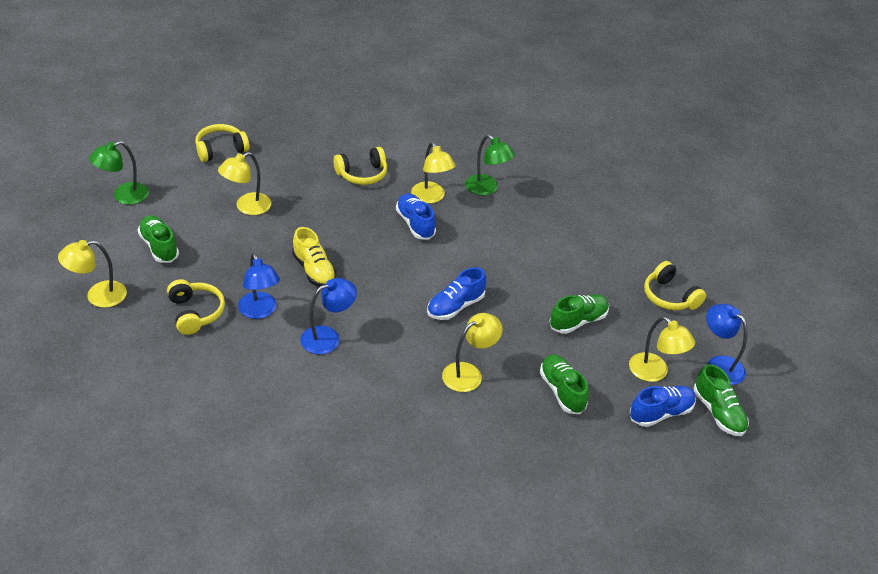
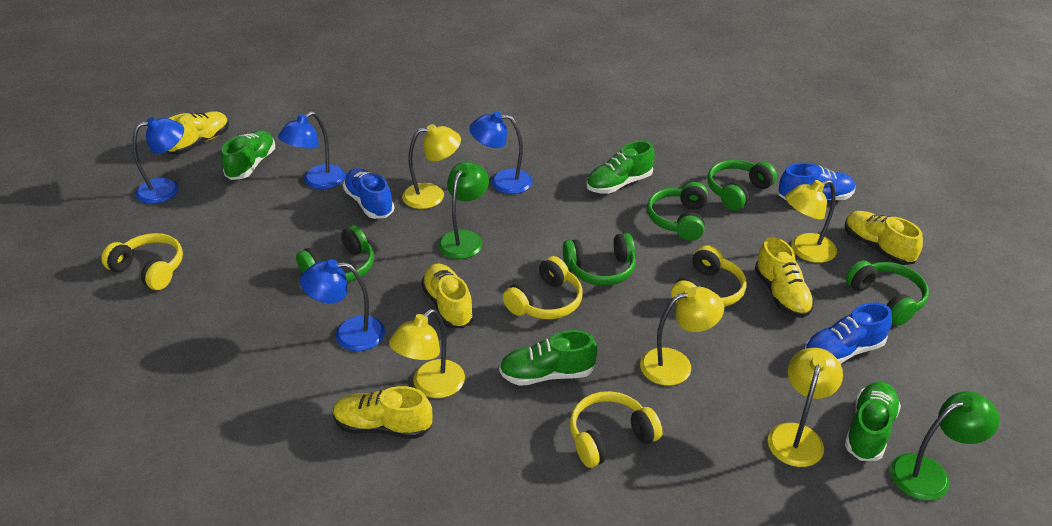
blue lamp: [238,253,280,319] [300,278,357,354] [706,304,747,385] = 3 -> [133,117,184,204] [278,112,345,189] [300,259,385,351] [469,112,533,194] = 4
green headphones: none = 0 -> [296,225,374,283] [563,233,636,286] [647,182,708,241] [707,159,777,210] [846,261,929,326] = 5
yellow shoe: [292,227,337,287] = 1 -> [167,112,229,154] [333,386,432,439] [421,264,474,328] [755,237,814,318] [845,211,923,265] = 5

